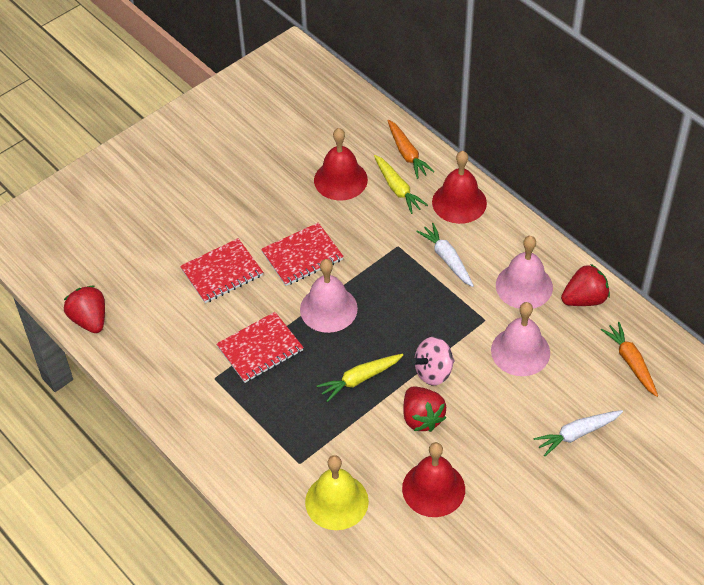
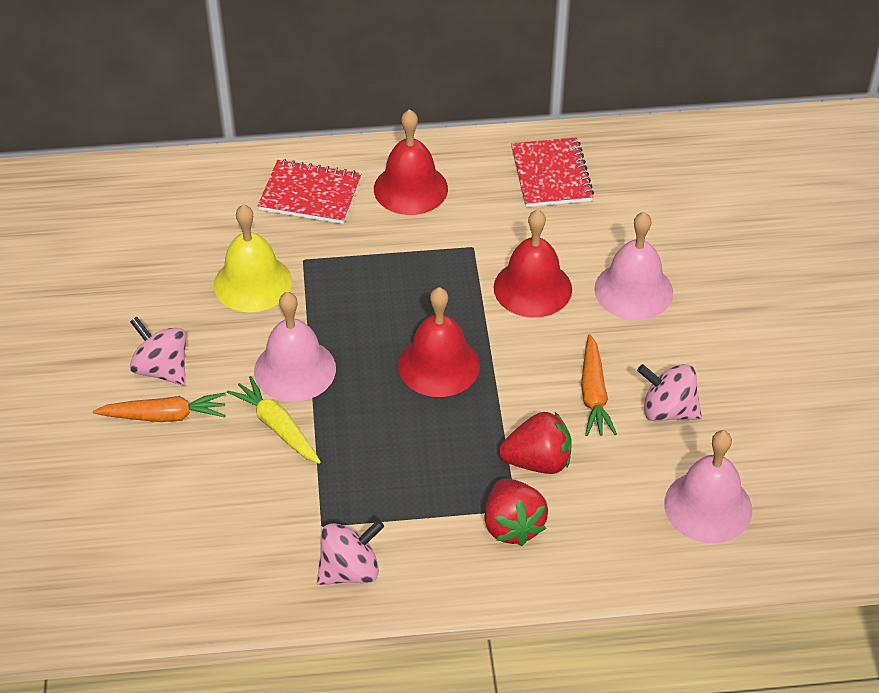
pink spinning top: [411,337,455,386] = 1 -> [130,317,186,385] [317,520,384,585] [637,364,702,421] = 3
red notebook: [180,238,263,303] [217,312,304,383] [261,222,344,286] = 3 -> [258,159,362,224] [511,137,594,207] = 2
red strawberry: [64,286,105,333] [403,387,446,432] [561,264,610,306] = 3 -> [484,478,548,546] [499,412,572,474] = 2
white carrot: [416,223,474,287] [533,410,623,456] = 2 -> none = 0
yellow carrot: [317,354,403,402] [374,155,428,214] = 2 -> [227,376,321,464] = 1

